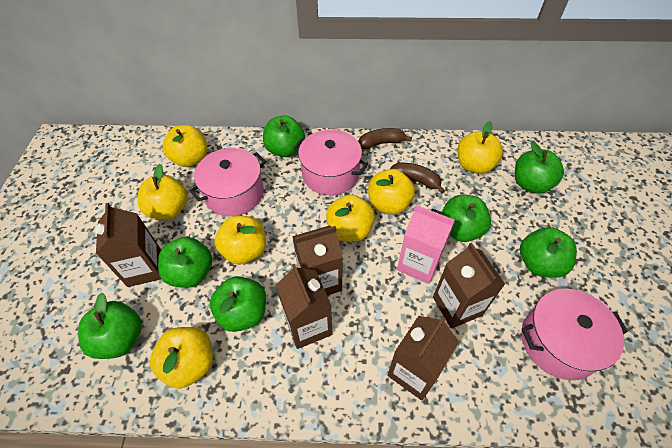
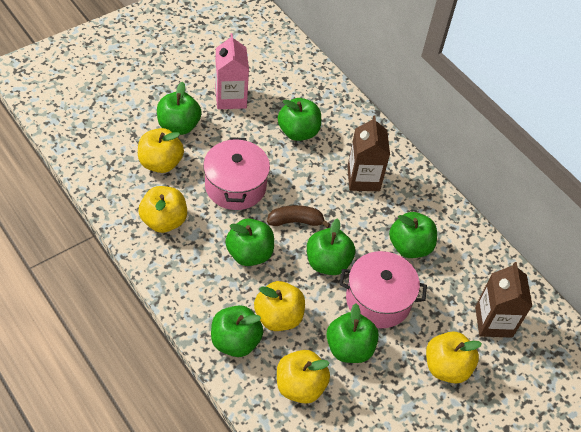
brown banana: [358,128,412,150] [390,163,445,194] = 2 -> [267,205,330,228] = 1
brown carton: [96,203,161,287] [276,264,332,349] [292,226,343,296] [387,316,459,400] [433,243,505,329] = 5 -> [347,116,390,191] [475,262,532,338] = 2
pink pot: [189,148,266,216] [294,130,368,195] [521,289,628,380] = 3 -> [203,137,270,210] [339,251,427,328] = 2
yellow apple: [138,164,188,220] [150,327,213,389] [162,125,207,167] [214,216,266,265] [326,194,375,242] [368,169,415,215] [458,121,503,174] = 7 -> [138,128,184,173] [139,186,187,233] [254,281,305,331] [277,350,330,404] [426,331,482,384] = 5

